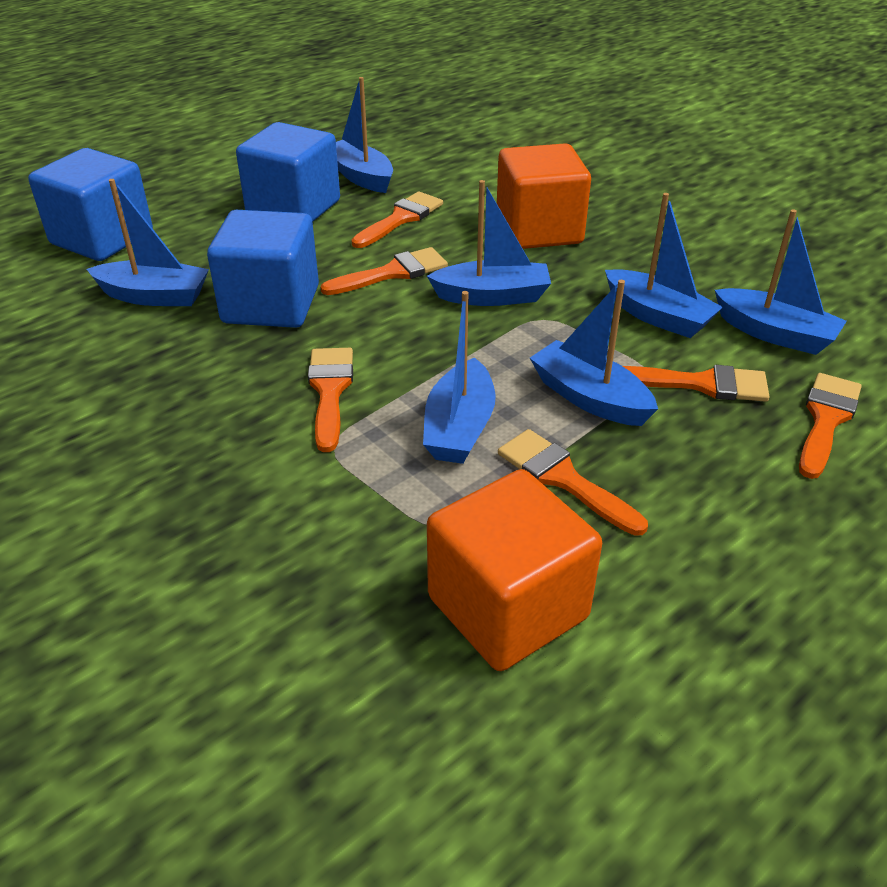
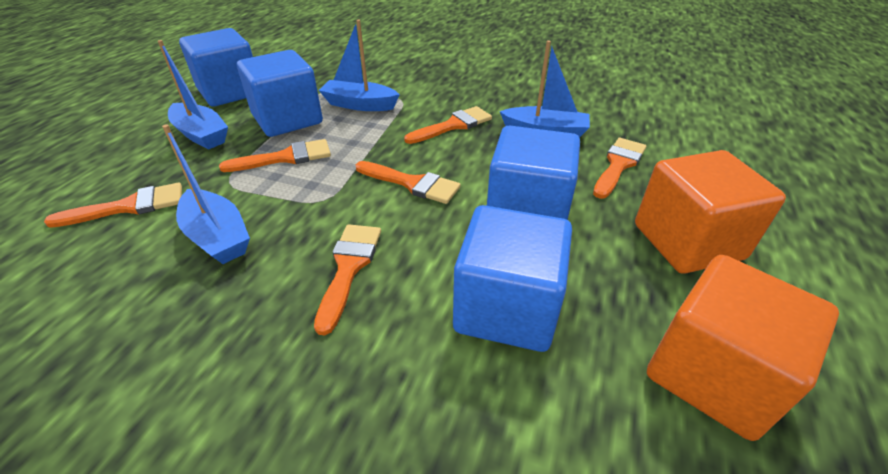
blue boat: [87,179,209,306] [336,77,393,193] [423,291,496,464] [427,180,551,306] [530,280,658,426] [605,193,723,338] [715,209,847,355] = 7 -> [158,40,228,149] [162,124,250,264] [319,20,400,111] [500,40,590,138] = 4
blue cube: [28,148,153,261] [207,210,319,328] [236,122,340,222] = 3 -> [179,28,253,107] [237,50,323,137] [453,205,572,352] [487,125,580,220] = 4

